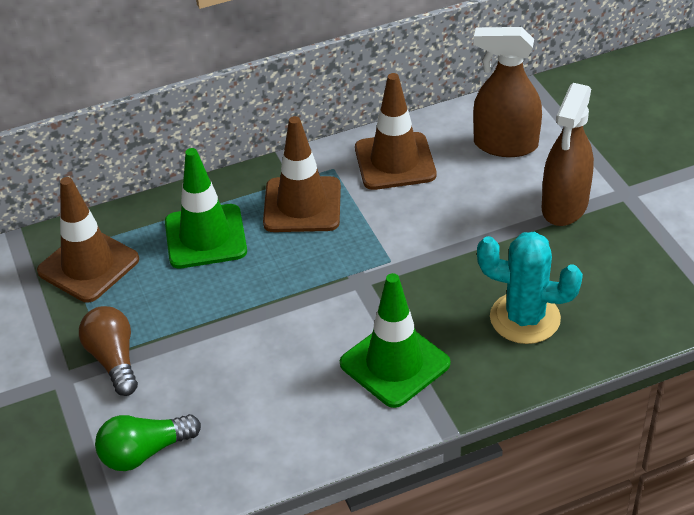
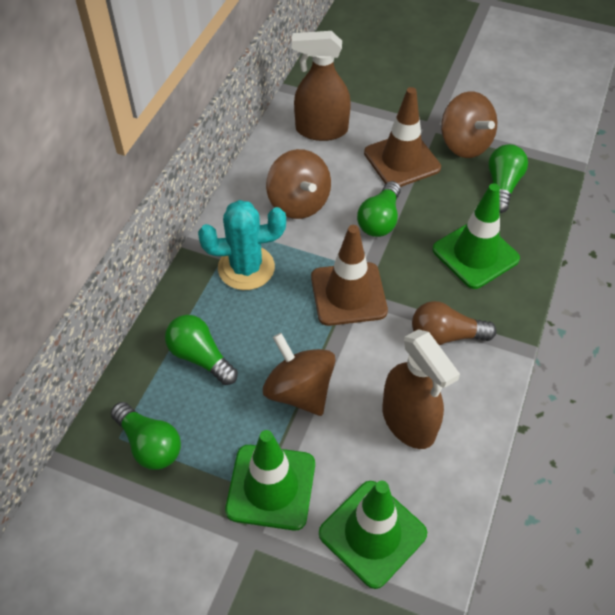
brown spinning top: none = 0 -> [263,333,336,416] [266,149,331,219] [441,92,497,158] = 3
brown traffic cone: [37,177,139,302] [263,116,341,232] [355,73,436,190] = 3 -> [311,225,388,326] [364,87,441,187] = 2
green light bulb: [95,414,201,471] = 1 -> [111,402,181,470] [165,315,238,385] [357,181,401,237] [488,144,528,213] = 4
green traffic cone: [165,148,247,268] [340,273,450,408] = 2 -> [225,430,315,531] [319,481,427,589] [433,183,520,289] = 3

